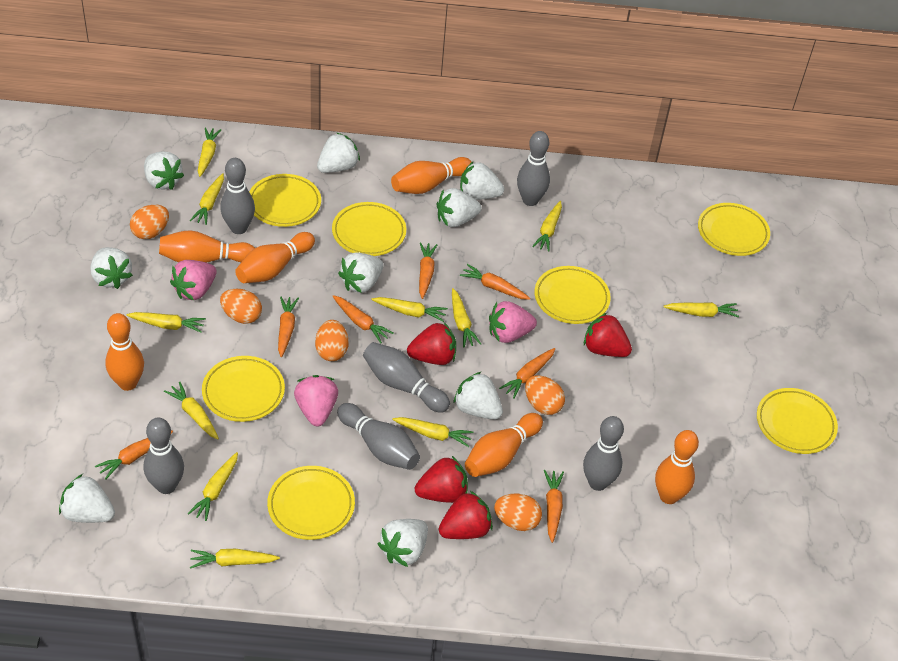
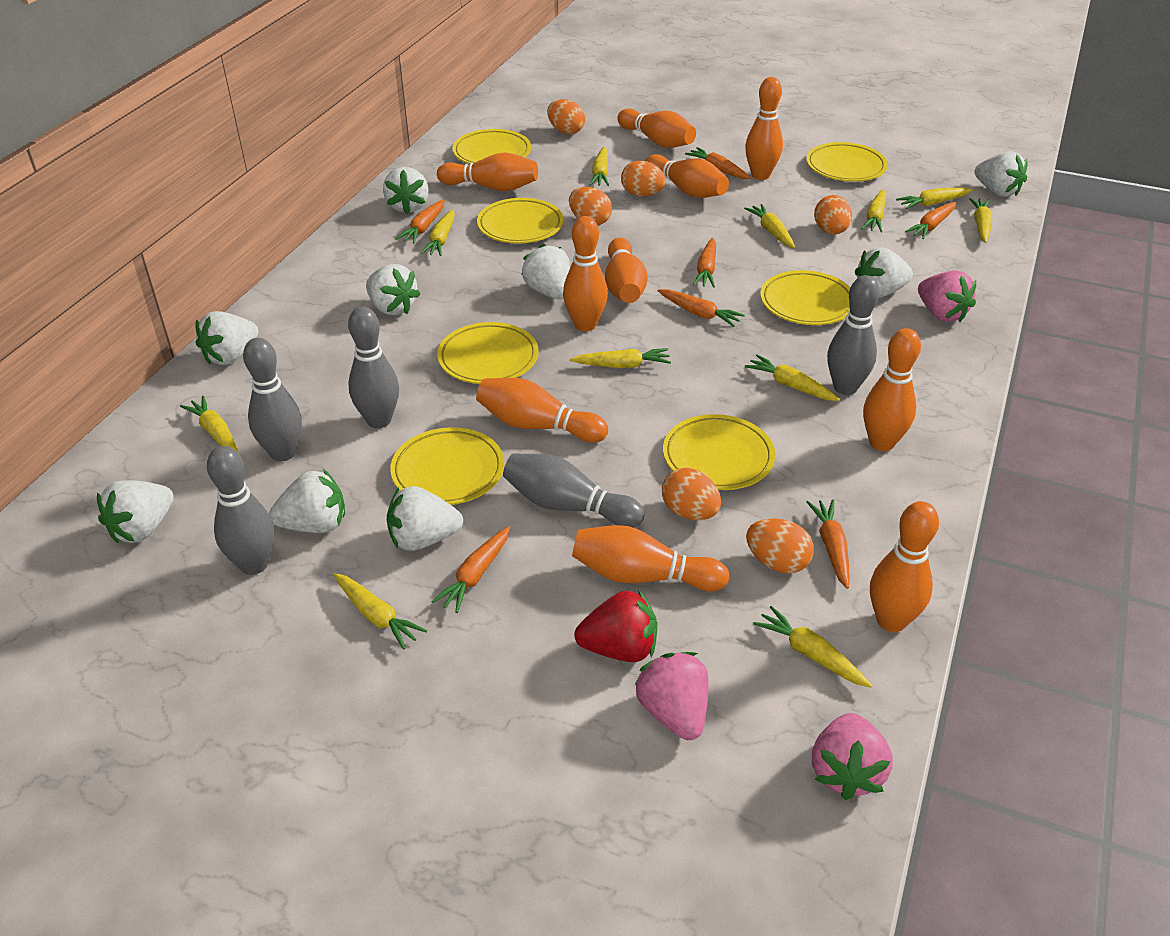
grey bowling pin: [144,418,184,494] [220,158,255,234] [337,403,420,470] [363,342,450,413] [517,131,550,206] [583,416,624,491] = 6 -> [207,446,274,575] [243,338,302,461] [348,307,399,428] [503,453,645,528] [827,275,880,395] = 5
orange bowling pin: [105,313,144,391] [159,230,255,263] [235,232,315,283] [391,157,471,194] [465,413,543,477] [655,430,699,504] = 6 -> [437,153,538,191] [476,378,608,443] [563,216,608,331] [572,525,729,591] [605,238,648,303] [617,108,696,148] [645,154,729,198] [745,77,783,180] [863,328,921,451] [870,501,939,632] = 10
orange egg: [130,205,169,239] [220,289,262,324] [315,320,349,361] [494,493,542,531] [525,375,565,415] = 5 -> [547,99,585,134] [569,187,612,225] [621,161,666,197] [662,468,721,520] [746,518,814,574] [814,195,852,235] = 6
red strawberry: [407,322,456,365] [415,456,468,503] [439,491,493,539] [584,313,632,357] = 4 -> [574,590,657,662] = 1

